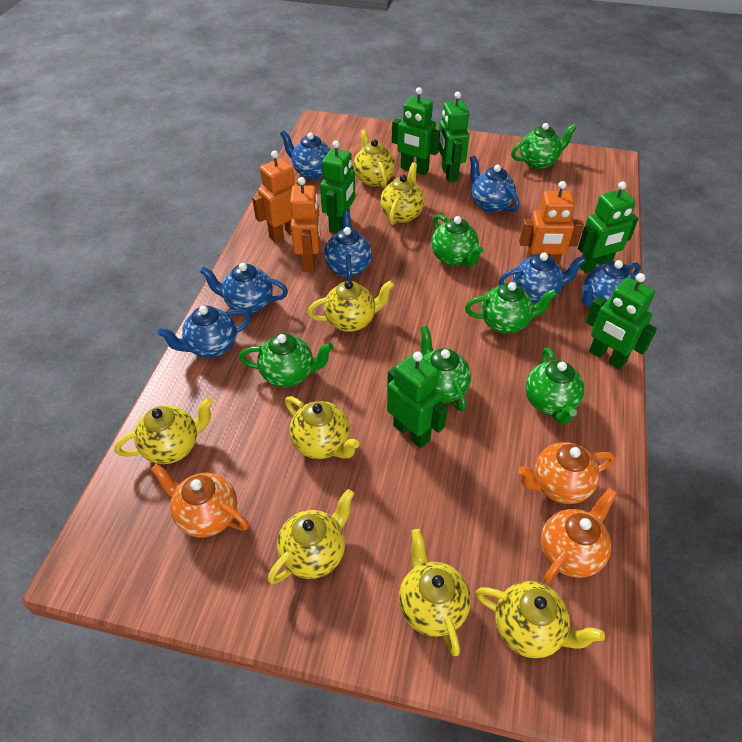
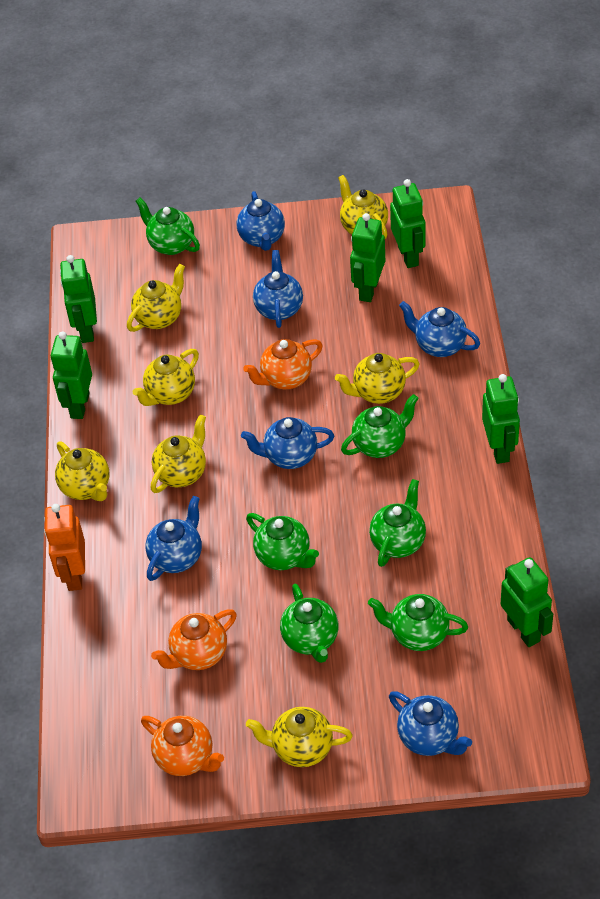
blue teapot: [158,306,251,358] [200,263,288,314] [280,130,330,179] [324,211,372,281] [470,155,519,213] [499,253,585,303] [581,260,641,307] = 7 -> [146,496,202,581] [236,191,285,251] [241,417,334,469] [253,250,303,328] [389,691,472,756] [399,301,480,357] = 6
orange robot: [252,151,304,243] [290,177,321,272] [519,181,584,265] = 3 -> [44,504,85,591] = 1
yellow teapot: [114,398,213,464] [268,489,354,584] [285,396,359,459] [307,280,394,332] [353,129,395,188] [380,163,425,225] [399,529,471,656] [475,581,605,658] = 8 -> [55,441,109,501] [127,264,185,332] [132,349,199,406] [151,414,206,493] [246,707,353,767] [335,353,419,404] [338,175,388,239] = 7

